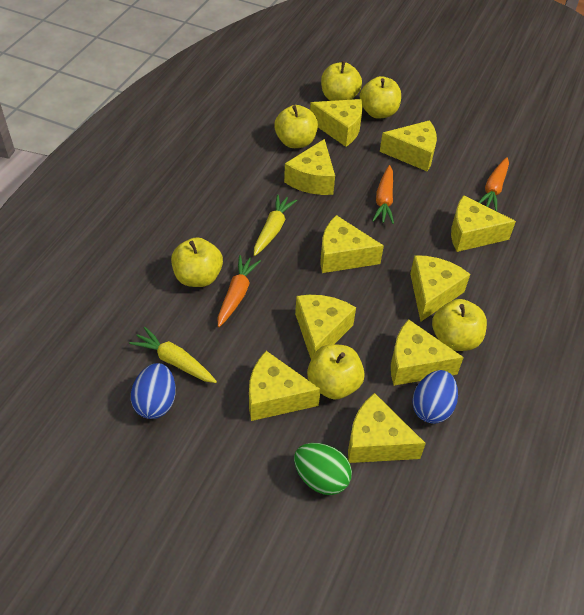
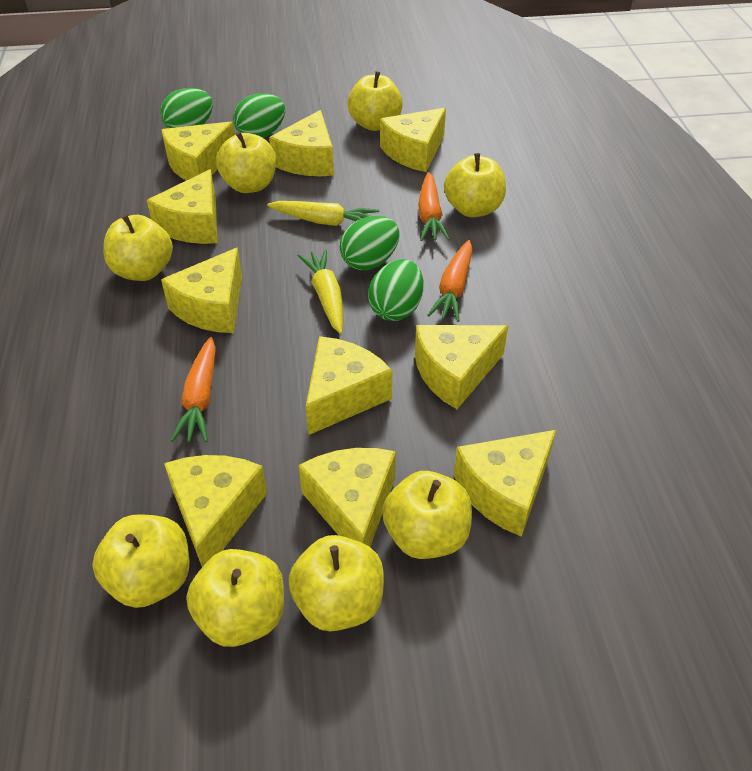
blue egg: [131,363,176,419] [412,370,458,424] = 2 -> none = 0
green egg: [294,443,352,495] = 1 -> [160,88,213,128] [233,93,285,138] [340,216,399,270] [368,259,423,321] = 4
yellow apple: [171,237,223,287] [274,105,318,148] [307,344,365,400] [321,61,362,101] [360,76,401,119] [432,299,487,351] = 6 -> [92,514,190,608] [103,215,173,281] [186,549,284,647] [216,132,276,193] [288,535,384,631] [347,71,403,131] [382,471,472,559] [444,153,506,217] = 8

